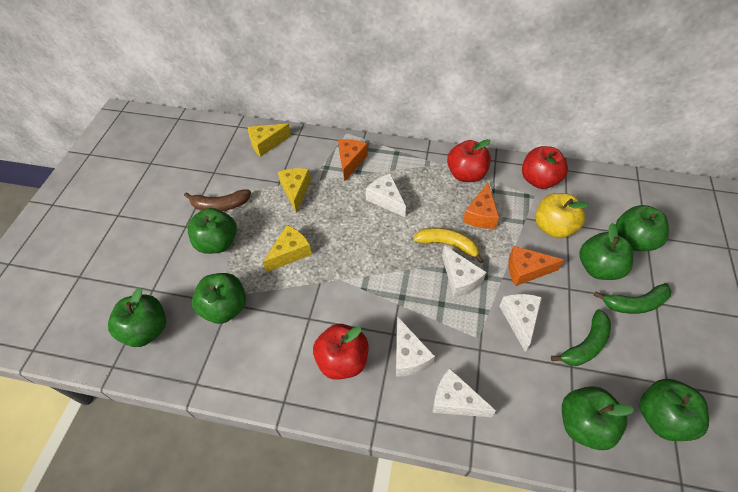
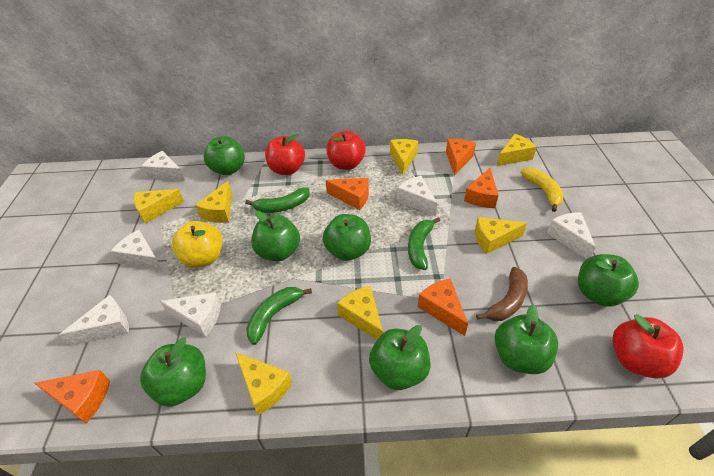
green banana: [551,309,611,366] [594,283,672,314] = 2 -> [245,187,310,213] [246,287,312,345] [408,217,441,270] = 3
orange cheese: [338,139,368,182] [463,183,499,229] [508,246,564,286] = 3 -> [35,370,110,423] [326,178,369,210] [418,279,468,336] [446,139,476,176] [464,168,499,208] = 5
white cheese: [366,173,406,217] [396,316,435,377] [432,368,496,417] [442,245,486,298] [499,294,542,352] = 5 -> [59,295,129,346] [111,230,162,270] [141,151,185,181] [160,292,221,337] [397,176,438,216] [547,212,596,259] = 6
yellow cheese: [248,124,291,157] [263,225,312,272] [278,168,311,213] = 3 -> [134,189,184,224] [195,181,232,223] [235,352,292,415] [337,286,383,340] [390,139,418,175] [475,217,527,254] [497,134,537,166] = 7

